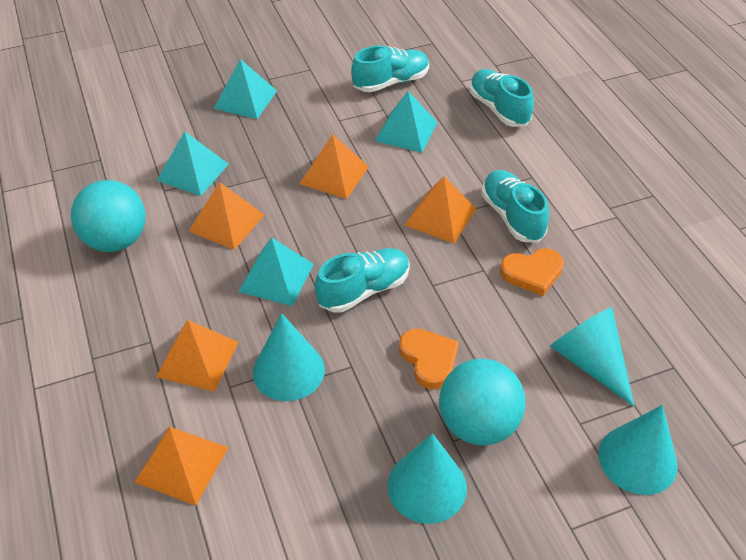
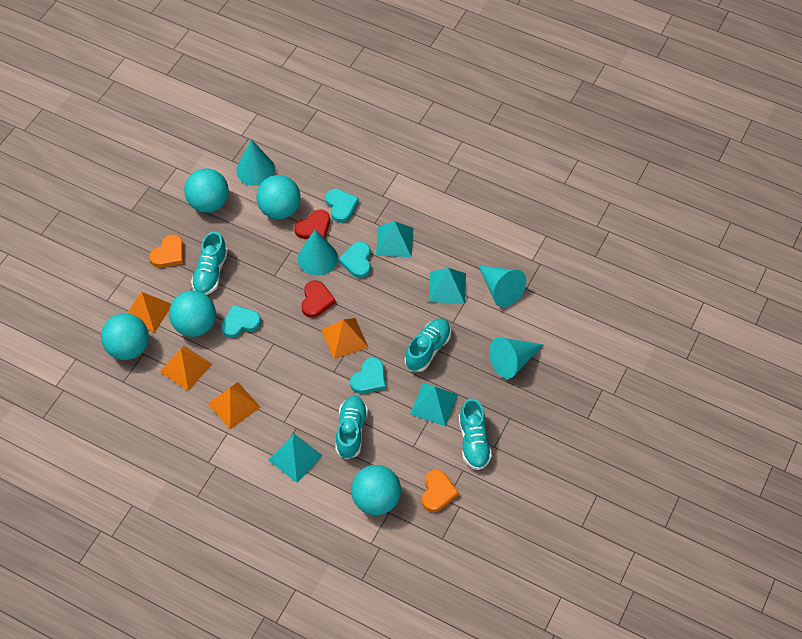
orange pyramid: [134,426,229,506] [156,320,238,392] [189,182,264,250] [300,134,369,199] [405,176,476,244] = 5 -> [128,291,171,333] [160,346,212,391] [208,382,261,429] [321,318,369,359] = 4
red heart: none = 0 -> [294,210,330,239] [301,280,336,318] = 2
turquoise ball: [71,180,146,252] [439,359,525,445] = 2 -> [101,313,149,360] [169,290,216,337] [184,168,229,213] [256,175,301,219] [351,465,401,515] = 5
turquoise heart: none = 0 -> [221,305,261,338] [325,189,359,223] [338,242,371,278] [350,357,386,394] = 4

